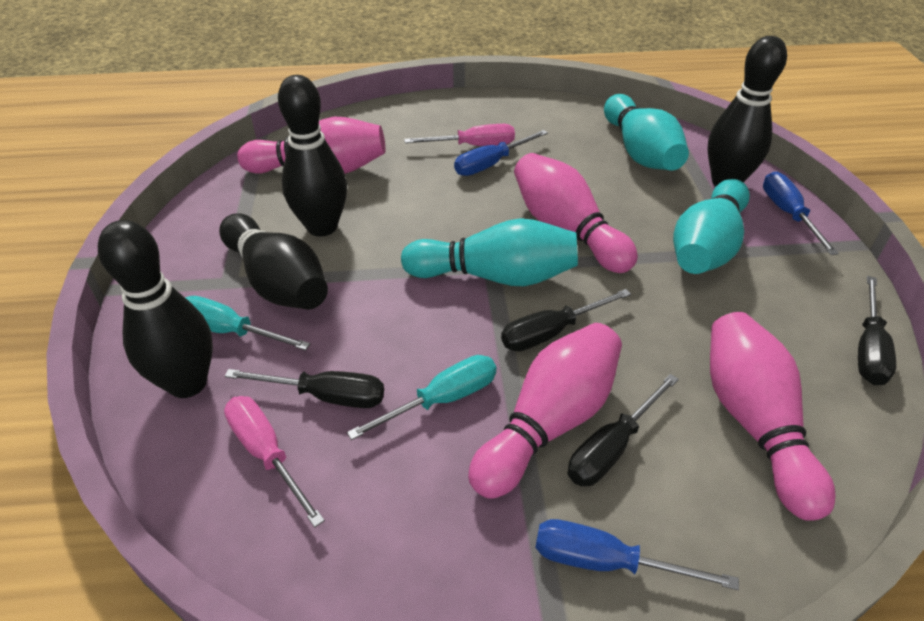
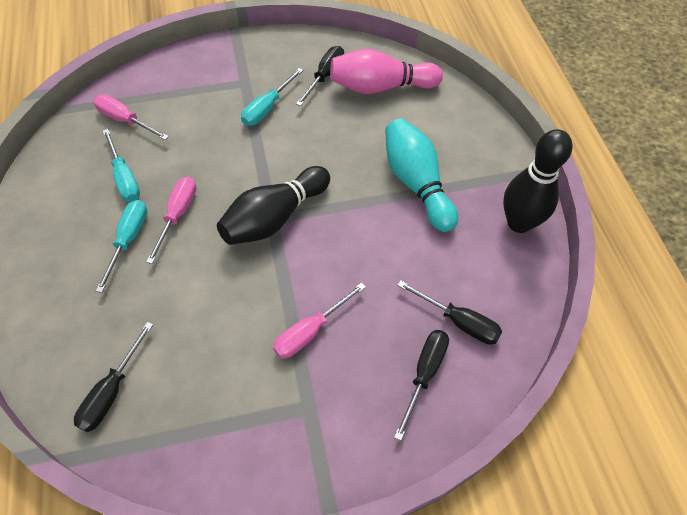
black bowling pin: [98,220,213,398] [219,213,328,310] [278,75,347,236] [707,36,787,186] = 4 -> [217,166,330,245] [503,129,572,233] = 2
blue screwdriver: [454,130,548,176] [535,519,739,590] [763,172,839,255] = 3 -> none = 0
pink bowling pin: [237,117,385,174] [468,323,622,499] [514,153,638,273] [710,312,835,521] = 4 -> [330,49,443,94] = 1
pink screwdriver: [224,396,325,527] [404,124,515,146] = 2 -> [94,95,169,140] [146,176,197,264] [273,283,366,359] = 3
turquoise bowling pin: [401,218,578,286] [604,94,689,170] [673,179,750,274] = 3 -> [385,118,458,232] = 1
turquoise screwdriver: [185,296,310,351] [347,355,497,440] = 2 -> [96,200,147,293] [103,129,140,202] [241,68,303,126] = 3

